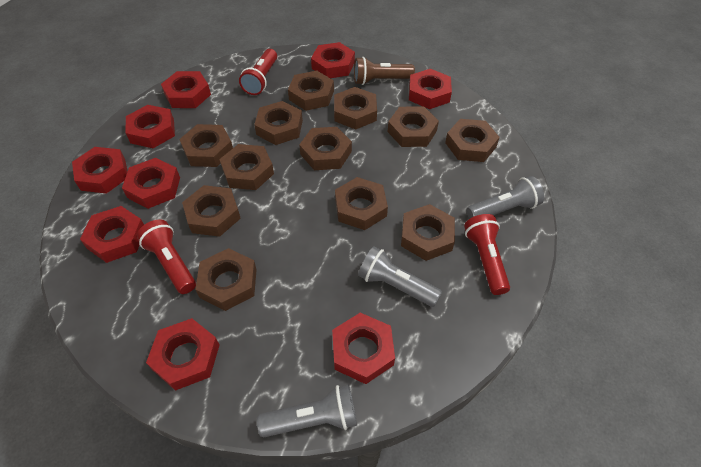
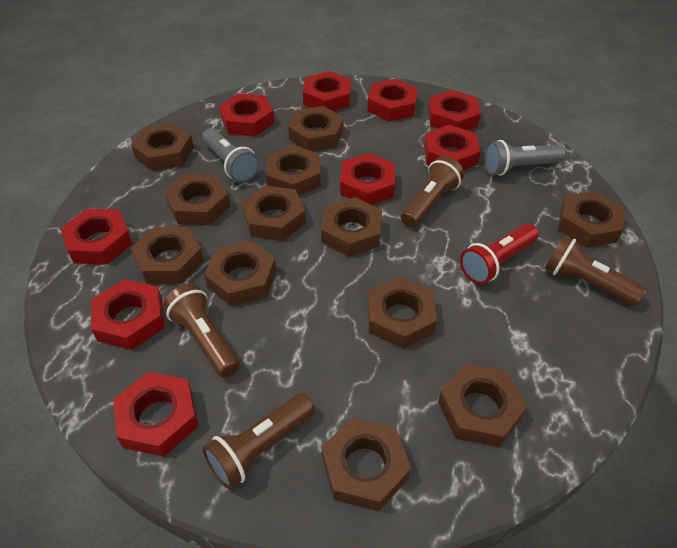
brown flashlight: [354,57,415,85] = 1 -> [163,283,240,378] [202,393,314,489] [401,156,464,228] [545,235,647,306] = 4
grey flashlight: [257,385,357,437] [358,246,442,307] [467,176,544,219] = 3 -> [202,128,259,183] [484,140,565,176] = 2
red flashlight: [137,220,196,294] [239,49,277,95] [464,214,510,295] = 3 -> [460,223,539,284] = 1

